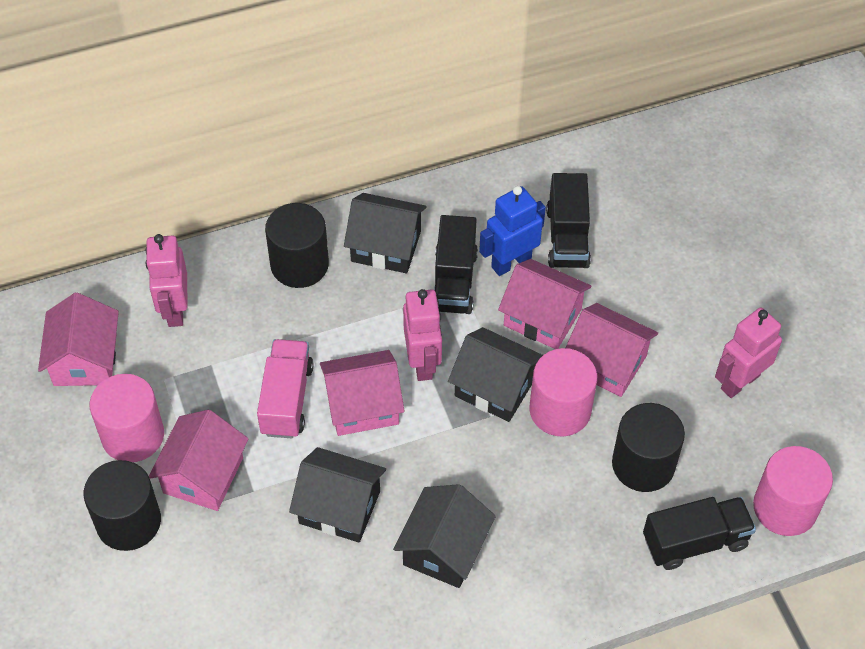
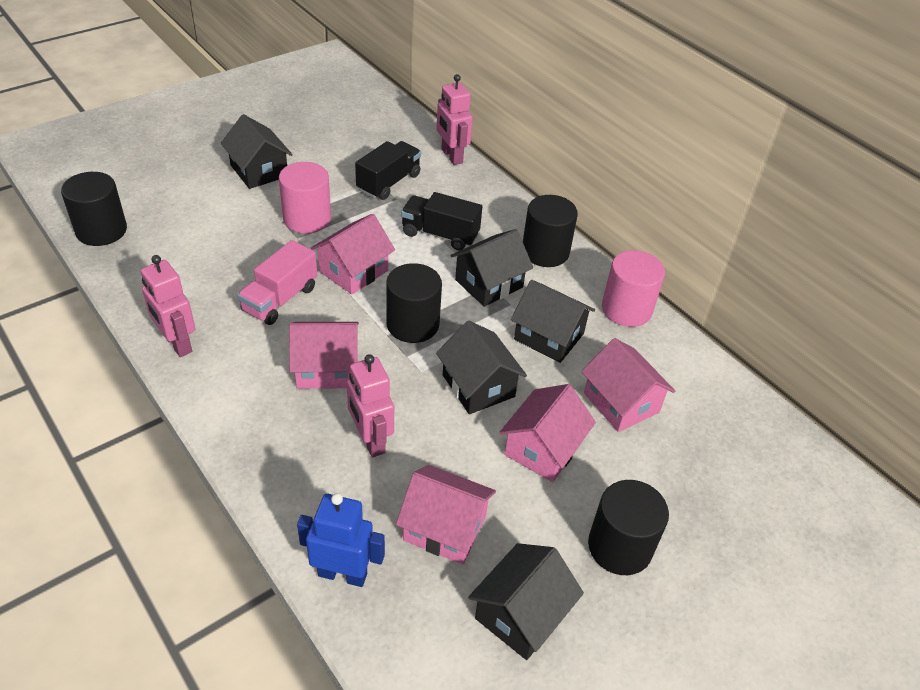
black cylinder: [84,460,161,551] [265,203,329,288] [612,403,685,492] = 3 -> [61,172,127,246] [386,263,442,343] [523,195,578,267] [588,480,669,575] = 4
black house: [289,447,386,543] [344,193,427,273] [393,484,496,588] [448,327,543,422] = 4 -> [221,114,293,189] [436,321,527,414] [450,229,533,307] [468,543,584,660] [511,280,595,363] = 5
black truck: [434,215,478,314] [546,173,591,268] [643,497,756,570] = 3 -> [355,141,421,200] [401,192,483,251] = 2
pink cylinder: [90,374,164,462] [529,348,597,436] [753,446,833,536] = 3 -> [279,162,331,233] [602,250,665,327] = 2

